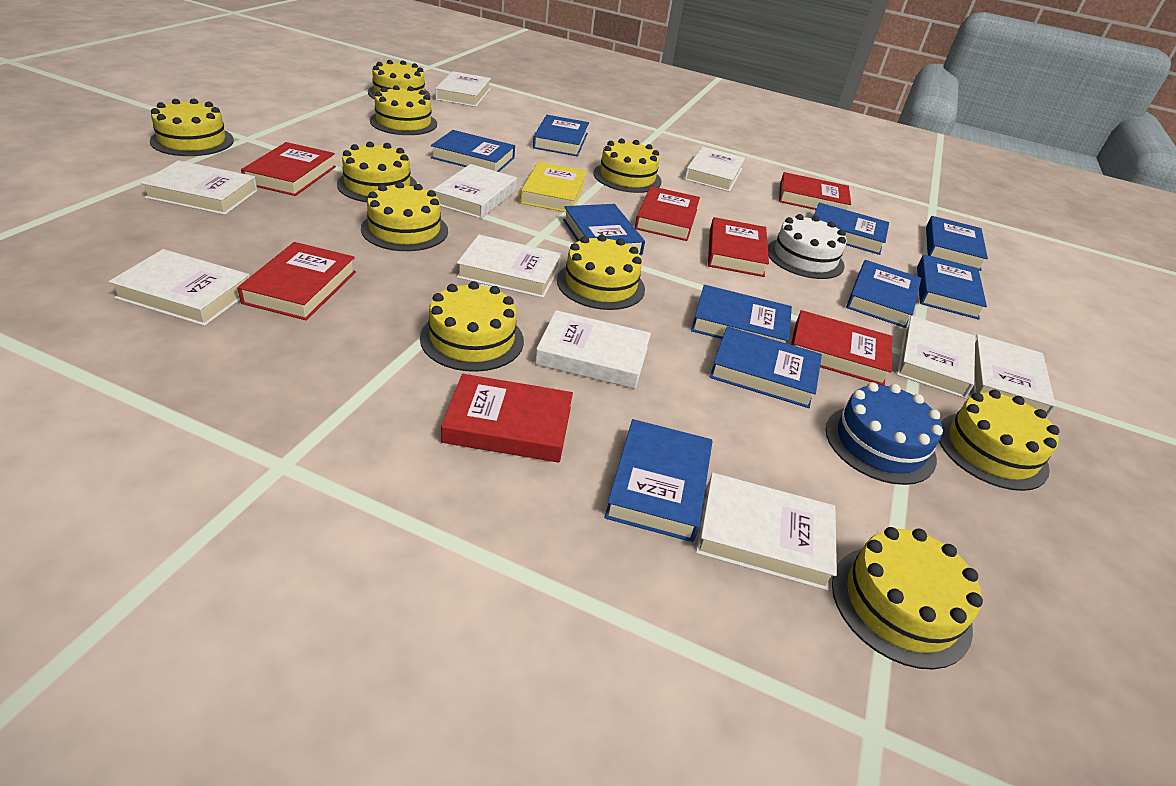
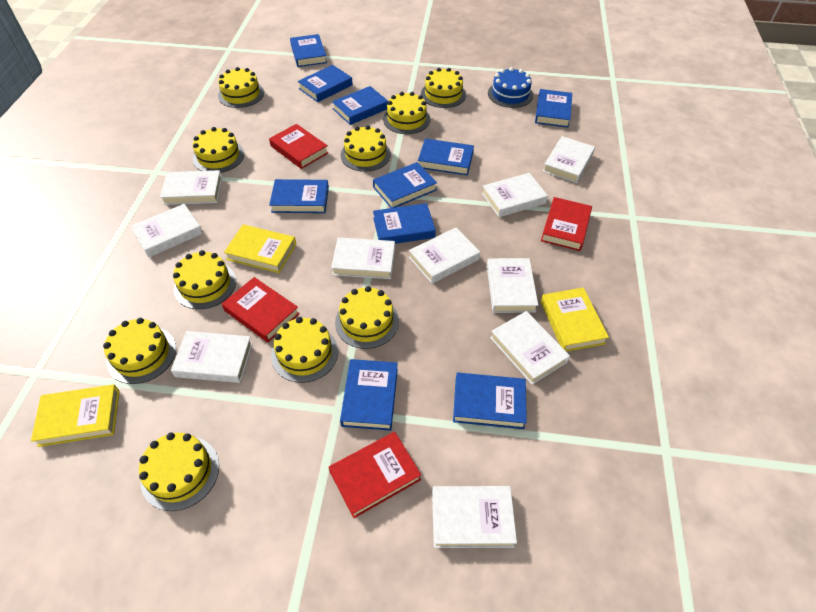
red book: [237,242,356,320] [241,142,336,196] [441,374,573,462] [635,186,700,241] [708,217,769,277] [779,172,851,210] [791,310,892,386] = 7 -> [222,277,300,342] [269,124,328,169] [329,432,421,518] [541,197,592,251] = 4
white cake: [768,214,847,279] = 1 -> none = 0
yellow book: [520,162,587,212] = 1 -> [31,384,119,447] [224,224,296,273] [541,288,609,352] = 3

